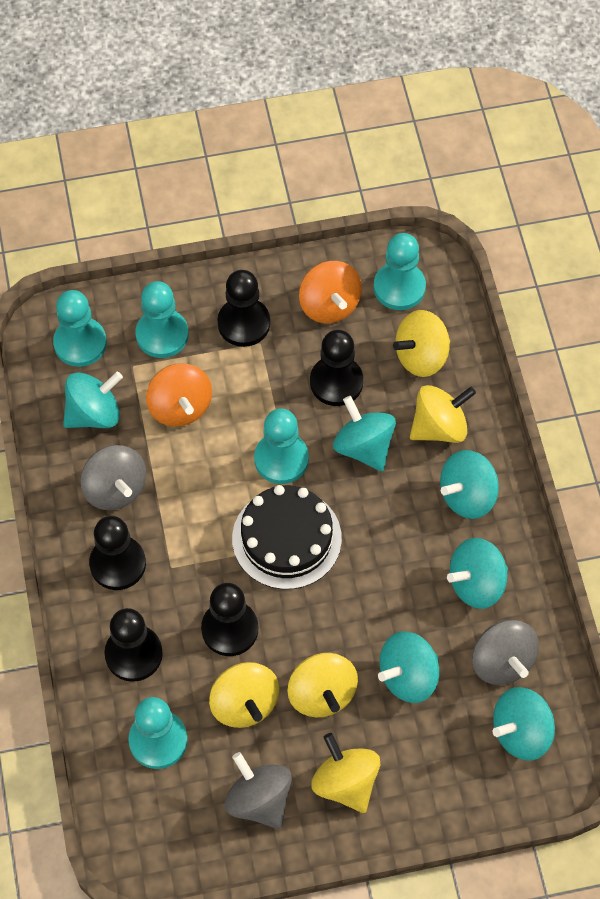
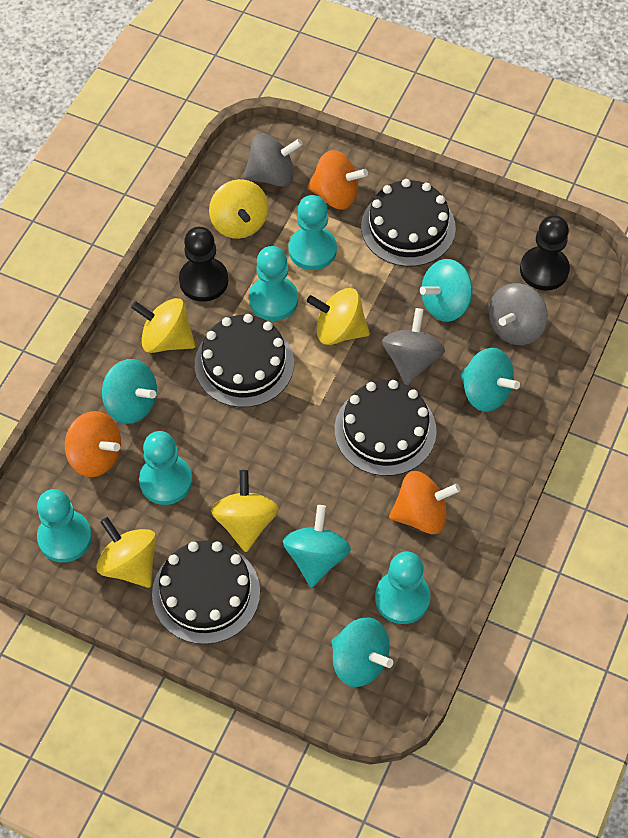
black cake: [232,485,342,590] = 1 -> [152,541,260,644] [195,314,294,407] [335,380,437,476] [361,179,456,267] = 4
black pawn: [89,516,146,590] [104,608,163,682] [201,583,258,656] [217,270,270,347] [310,330,363,406] = 5 -> [179,227,228,302] [520,215,570,291] = 2
orange spinning top: [146,363,212,427] [299,261,362,323] = 2 -> [65,411,121,477] [308,150,368,210] [389,471,460,534] = 3
turquoise spinning top: [63,371,123,428] [333,396,396,471] [378,631,439,703] [440,450,499,519] [447,538,508,609] [493,687,555,761] = 6 -> [102,359,157,424] [283,505,351,588] [331,617,393,687] [420,259,473,322] [460,348,520,412] = 5

